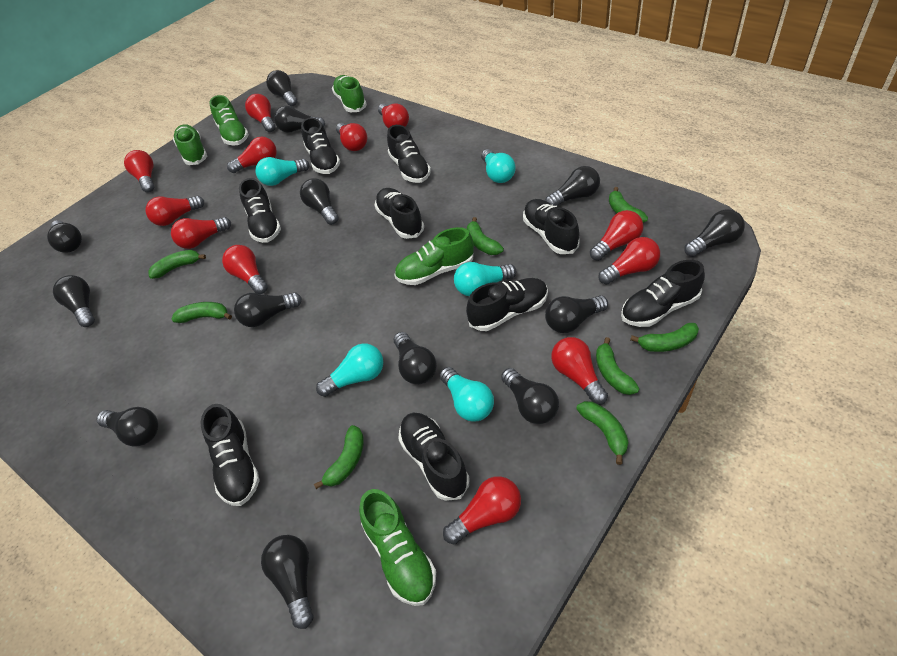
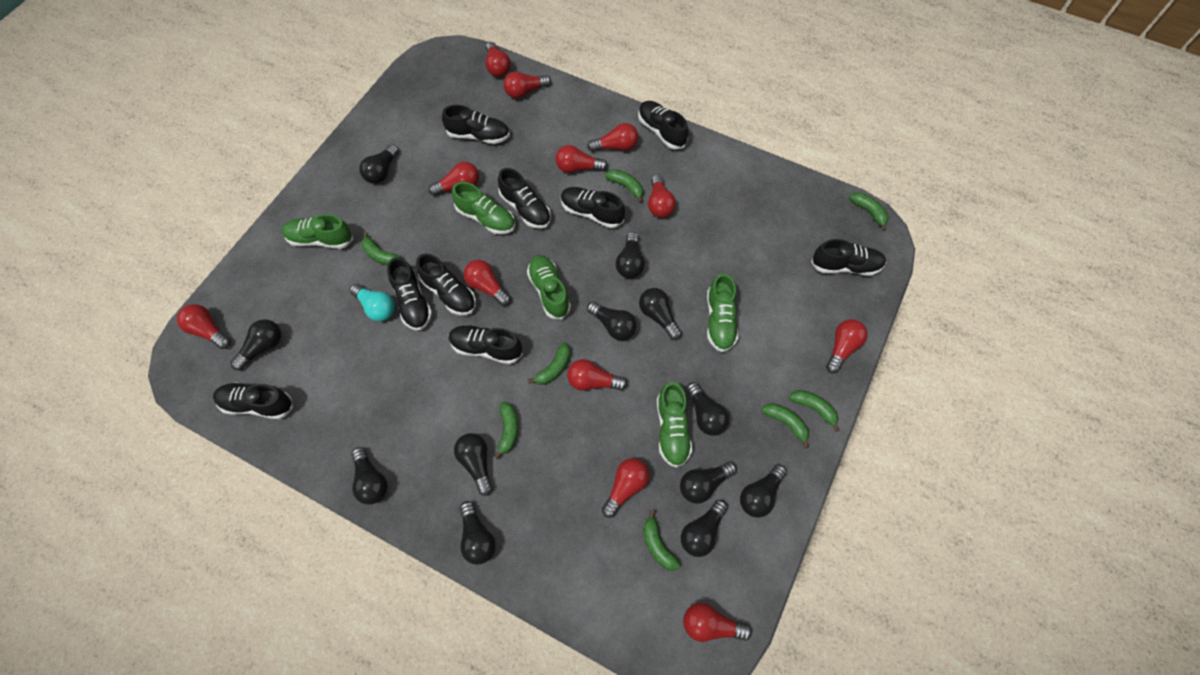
black light bulb: [47,220,82,253] [53,275,95,327] [97,407,158,447] [234,292,302,327] [261,535,313,629] [266,70,297,106] [274,106,325,133] [300,178,339,225] [394,332,437,384] [501,368,559,424] [545,166,600,206] [545,295,608,333] [684,209,745,257] = 13 -> [230,319,281,370] [351,447,388,505] [359,144,399,184] [454,433,493,496] [460,501,496,565] [587,301,637,341] [616,232,645,278] [639,288,682,340] [680,462,737,504] [681,500,728,557] [686,382,729,435] [740,465,787,518] = 12
turquoise light bulb: [255,157,309,186] [316,343,383,397] [440,367,494,422] [454,262,516,296] [481,149,516,183] = 5 -> [350,284,395,321] = 1

